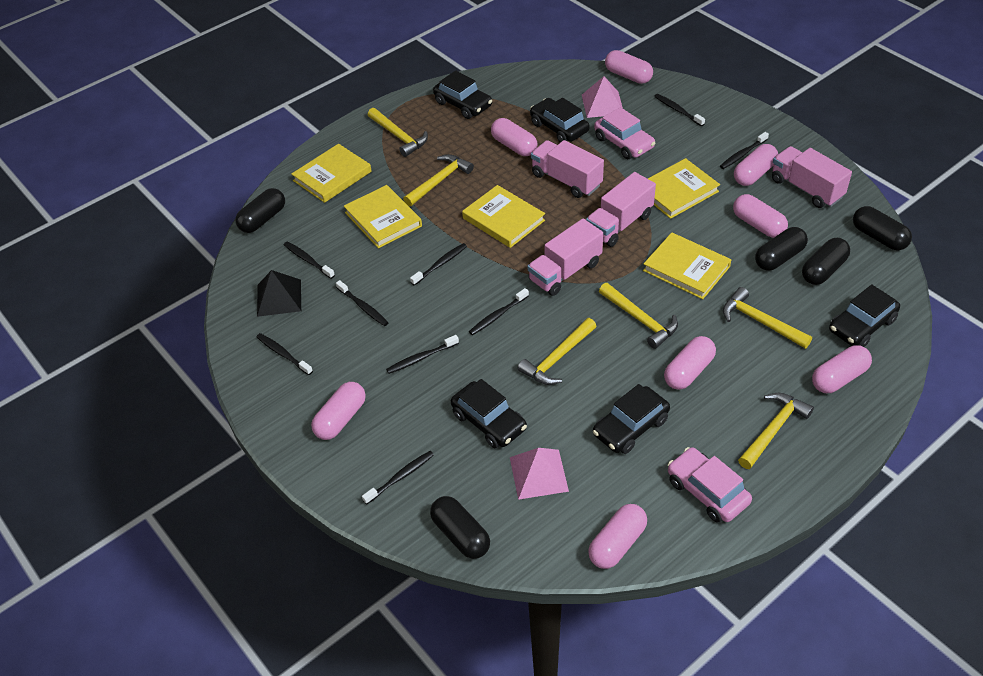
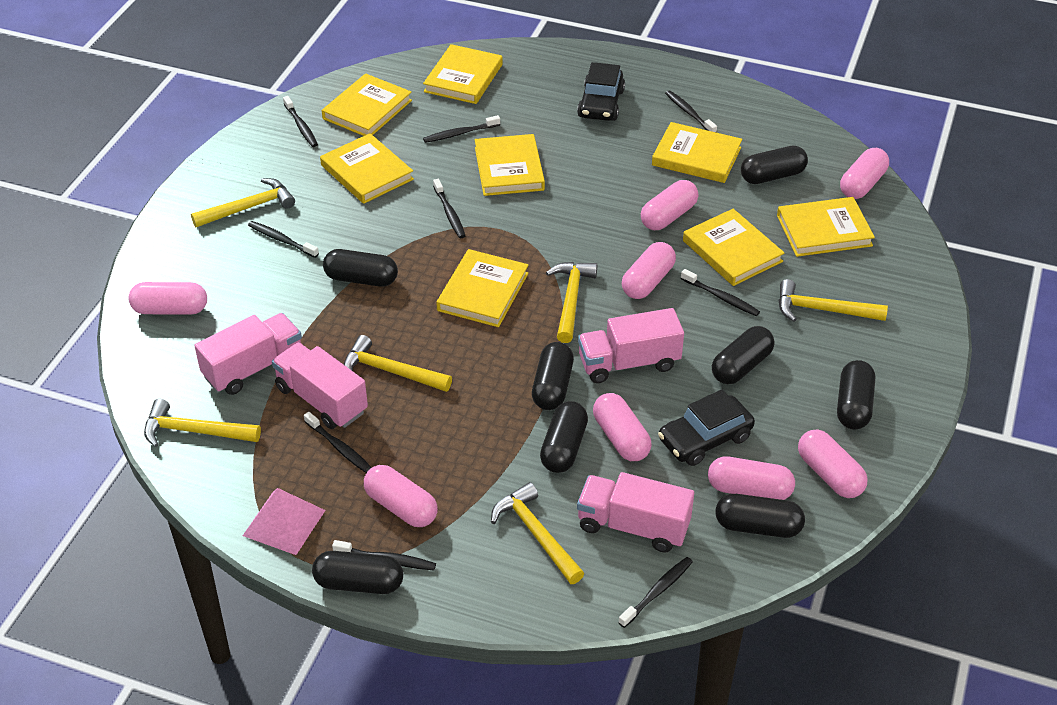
black capsule: [235,188,285,233] [430,496,490,559] [755,227,808,271] [802,238,850,285] [853,206,912,250] = 5 -> [312,551,403,594] [323,249,398,287] [532,342,574,410] [540,401,588,473] [712,326,774,384] [715,494,805,538] [741,145,808,184] [837,360,875,429] = 8
black car: [433,71,492,119] [451,379,527,448] [530,98,590,143] [593,384,670,454] [829,284,900,347] = 5 -> [577,62,625,121] [658,389,755,466] = 2
black pyramid: [257,270,301,317] = 1 -> none = 0
pink car: [594,107,655,159] [668,447,752,523] = 2 -> none = 0
pink pyramid: [510,448,569,500] [582,76,623,118] = 2 -> [243,488,325,555] = 1
yellow book: [291,144,372,203] [344,185,422,249] [462,185,545,248] [643,232,731,299] [648,158,720,219] = 5 -> [320,133,414,204] [322,73,412,136] [423,44,503,104] [436,249,529,327] [475,134,545,196] [652,122,742,183] [683,209,784,286] [777,197,875,257] = 8

